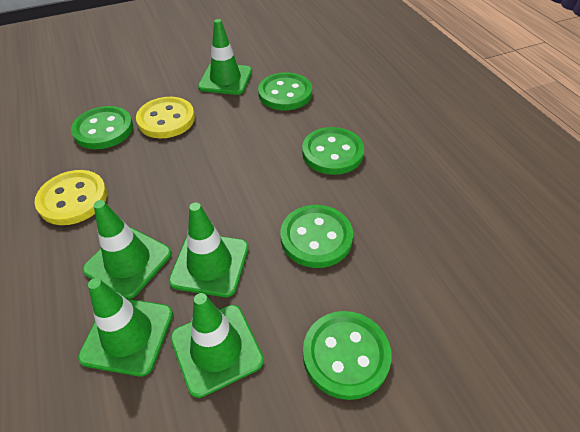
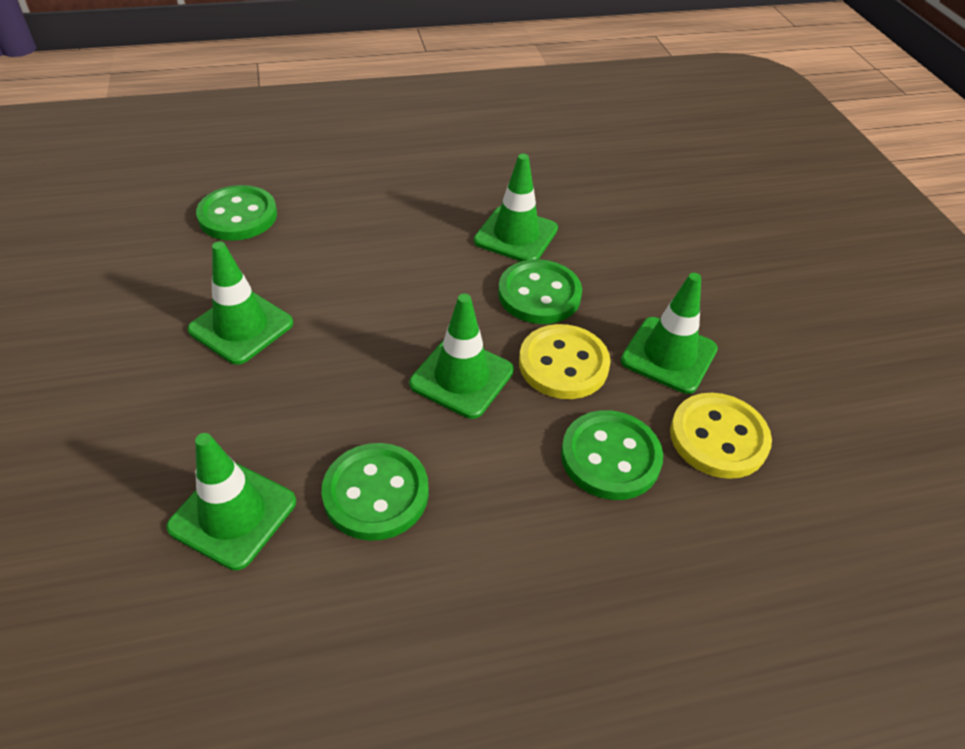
green button: [71,106,133,149] [258,72,312,110] [281,205,353,268] [302,127,364,175] [303,311,392,400] = 5 -> [196,185,277,241] [322,443,429,541] [498,259,582,324] [561,410,663,500] = 4

